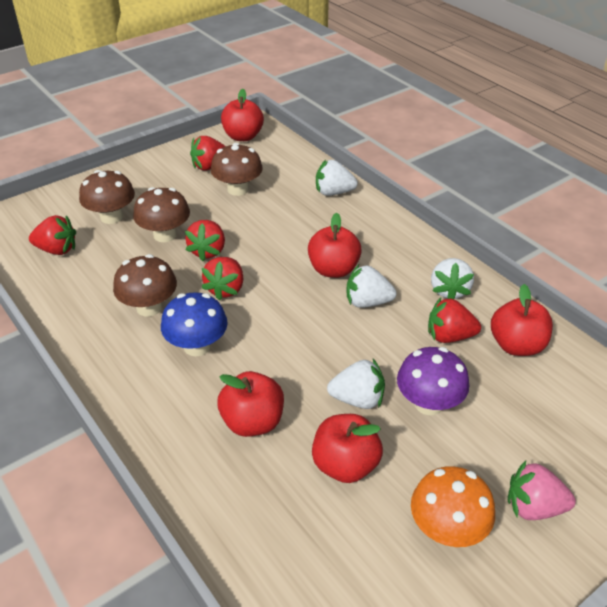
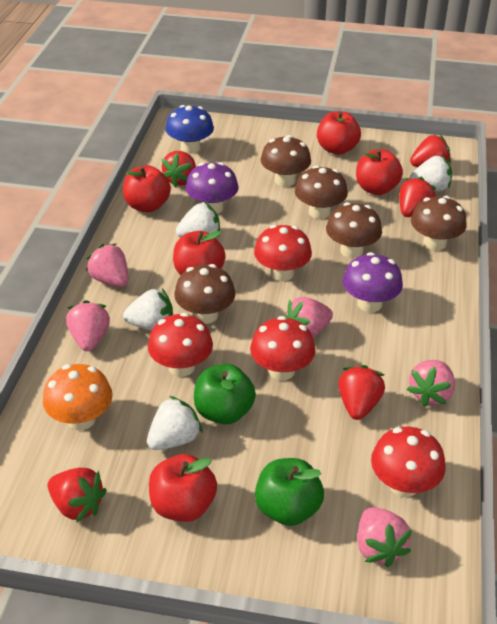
brown mushroom: [79,170,135,224] [113,254,177,316] [133,187,190,242] [211,143,263,196] = 4 -> [174,264,235,324] [261,135,311,187] [295,166,348,219] [326,202,382,258] [411,196,467,250] = 5
green apple: none = 0 -> [194,364,256,424] [255,458,324,526] = 2
pink strawberry: [508,461,576,520] = 1 -> [66,300,110,351] [86,244,128,287] [284,297,333,337] [357,507,412,567] [407,360,455,406] = 5
purple mushroom: [397,347,469,415] = 1 -> [186,162,238,214] [343,252,403,312] = 2
red mushroom: none = 0 -> [148,313,213,377] [250,316,315,381] [254,225,312,281] [371,427,446,497] = 4

